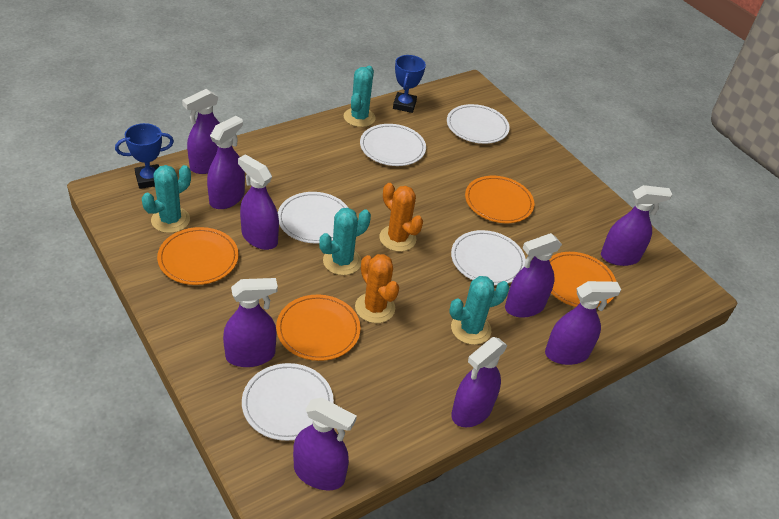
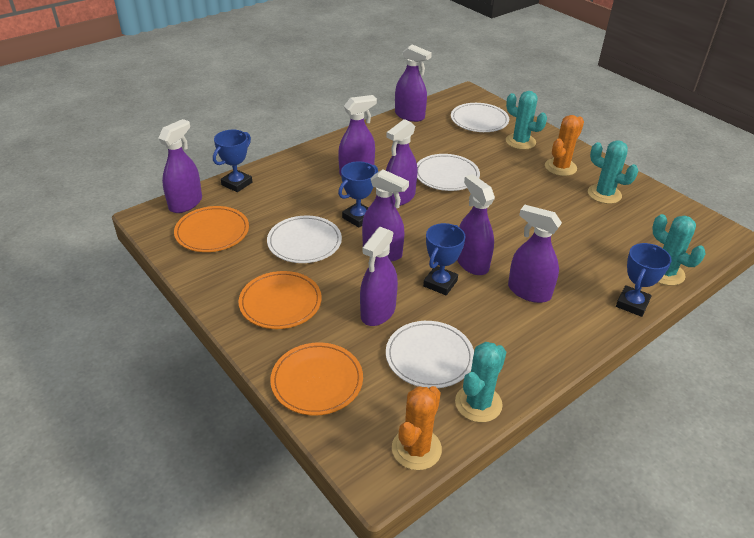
blue trophy: [115,123,174,189] [393,55,426,113] = 2 -> [213,130,252,192] [338,161,378,227] [423,223,466,295] [616,243,672,317] = 4
orange plate: [157,227,239,285] [276,295,361,361] [465,176,535,223] [550,252,616,308] = 4 -> [174,206,249,252] [238,271,322,329] [270,342,363,416] = 3
purple spray bottle: [182,89,220,174] [207,116,245,209] [223,278,278,367] [238,154,279,250] [293,398,357,491] [451,337,508,428] [505,233,562,318] [545,281,621,365] [601,185,672,266] = 9 -> [158,119,202,213] [338,95,377,176] [360,227,398,326] [362,169,409,262] [386,119,418,206] [395,44,432,122] [457,174,495,275] [508,205,562,303] = 8
white plate: [242,363,334,441] [278,192,348,243] [360,124,426,166] [447,104,510,144] [451,230,526,285] = 5 -> [267,215,342,263] [386,321,474,388] [417,154,480,191] [451,103,509,132] = 4

